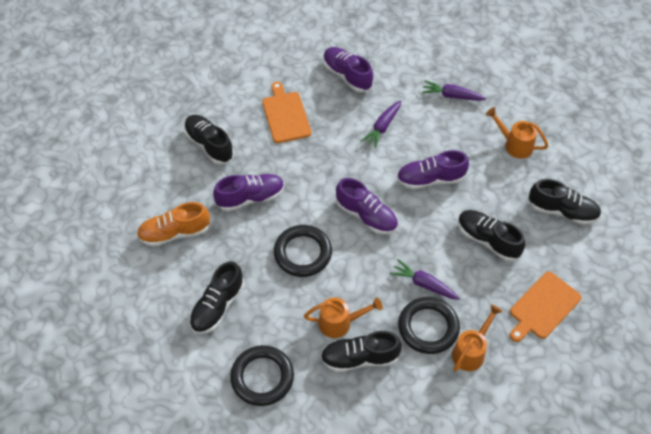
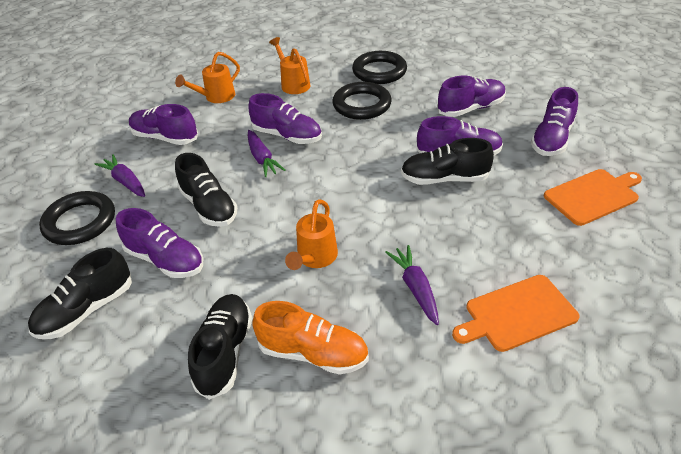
black shoe: [184,115,234,165] [189,261,244,334] [320,331,402,372] [458,210,525,261] [528,179,601,225] = 5 -> [28,248,132,339] [175,153,237,227] [188,294,252,400] [401,138,494,185] = 4
purple shoe: [213,174,284,212] [323,47,373,93] [336,178,398,235] [397,150,469,189] = 4 -> [116,208,203,278] [129,104,198,145] [248,93,322,144] [417,116,503,156] [437,76,506,117] [531,87,578,156] = 6

